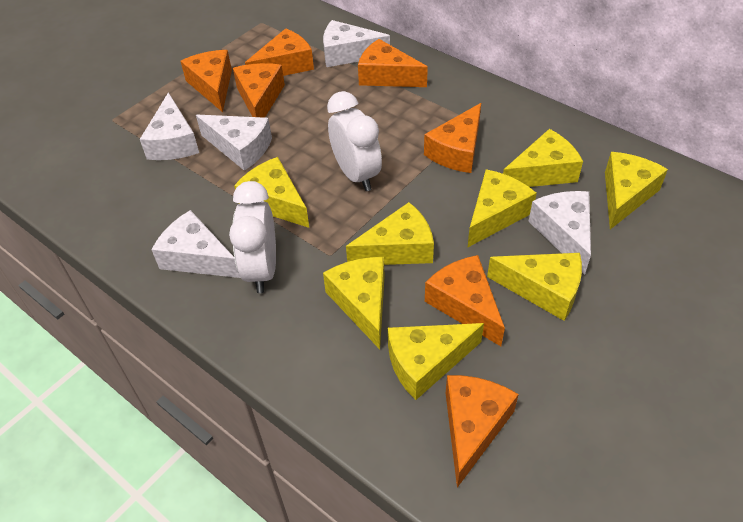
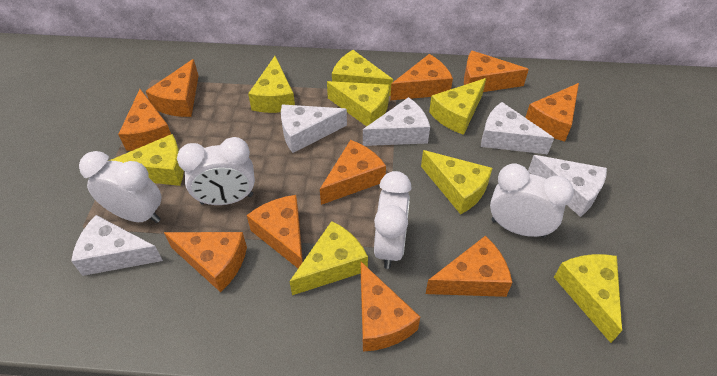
orange cheese: [180,50,232,112] [233,63,285,118] [245,28,314,76] [358,39,428,87] [424,103,481,173] [425,255,505,346] [446,375,519,488] = 7 -> [118,89,171,151] [146,59,198,117] [164,232,247,292] [247,195,303,268] [320,140,386,205] [361,262,420,352] [390,54,453,100] [426,236,512,297] [464,50,529,92] [525,83,579,142] = 10
white clock: [229,181,276,293] [327,91,382,191] = 2 -> [79,151,161,223] [177,137,255,205] [374,171,412,269] [490,163,574,238] = 4

